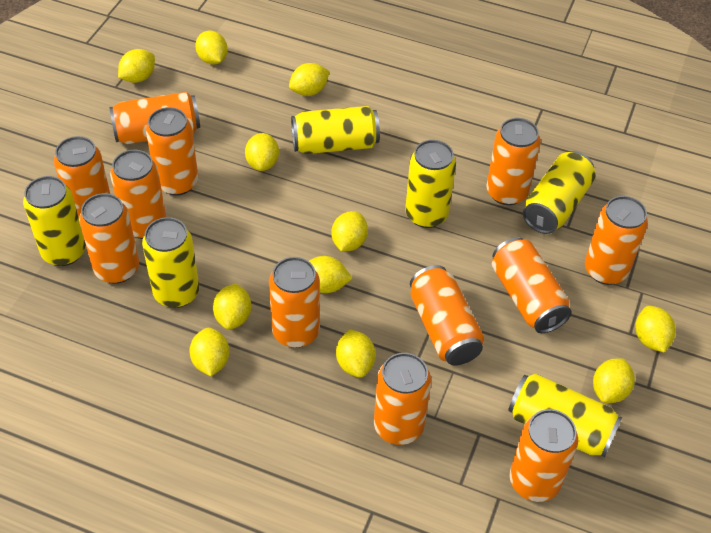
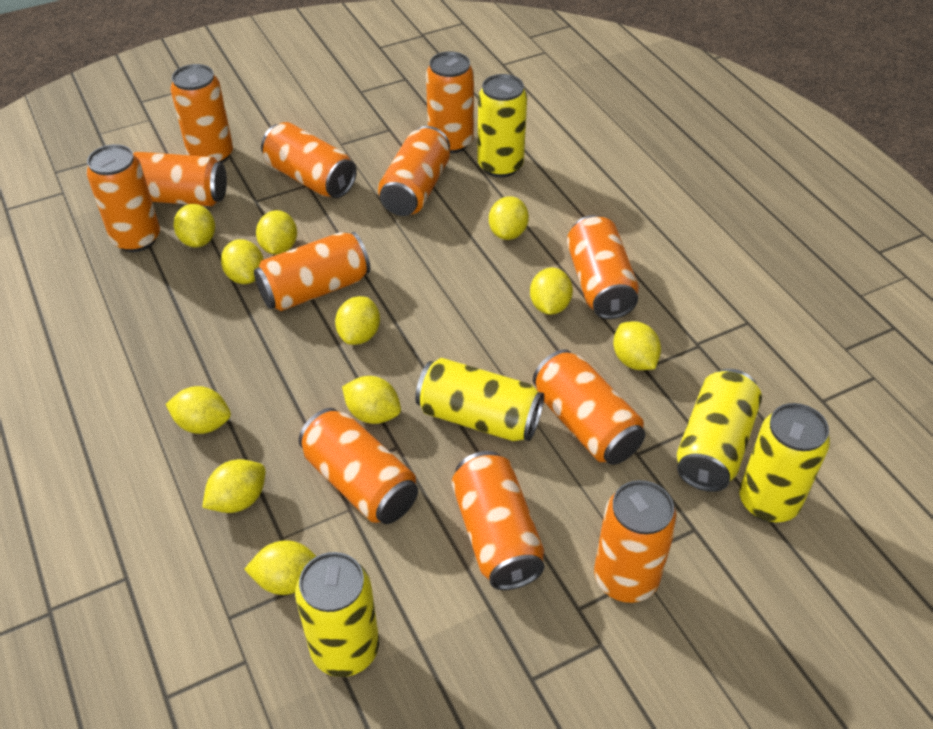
yellow can: [23,176,86,266] [142,217,199,308] [291,106,380,154] [405,140,456,228] [508,373,622,457] [523,151,596,234] = 6 -> [295,552,379,677] [415,358,544,441] [477,74,527,177] [677,369,762,492] [739,403,830,522] = 5

